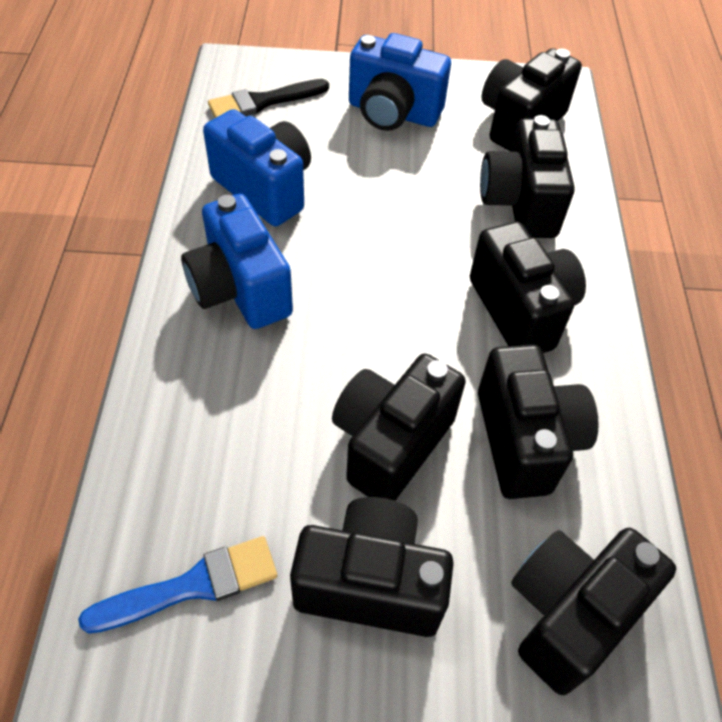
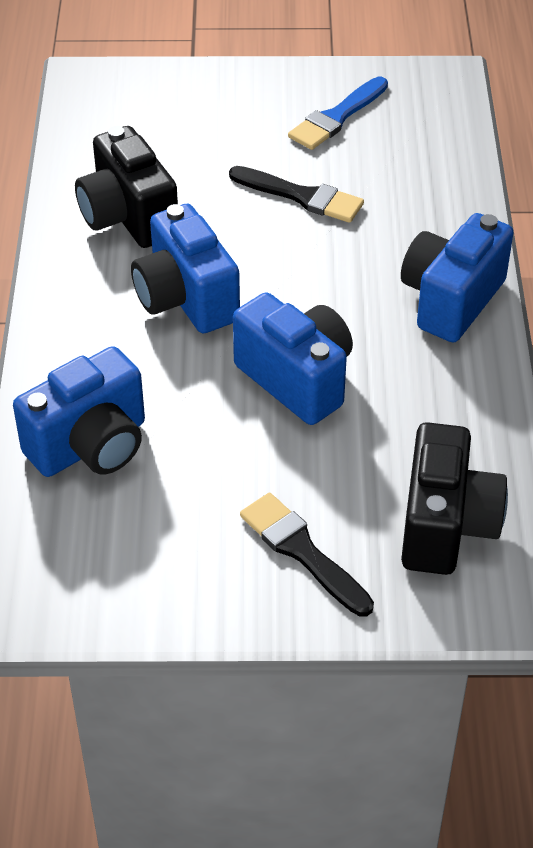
black brush: [208,79,329,118] = 1 -> [229,166,364,223] [240,493,374,617] = 2
black camera: [290,497,454,637] [332,354,466,501] [470,222,586,353] [478,344,599,499] [480,115,575,238] [482,48,582,151] [511,528,676,695] = 7 -> [75,126,178,248] [401,422,508,575] = 2
blue camera: [181,194,293,329] [203,109,311,226] [349,33,451,131] = 3 -> [13,346,145,477] [131,204,240,333] [233,292,353,425] [401,213,514,342] = 4

